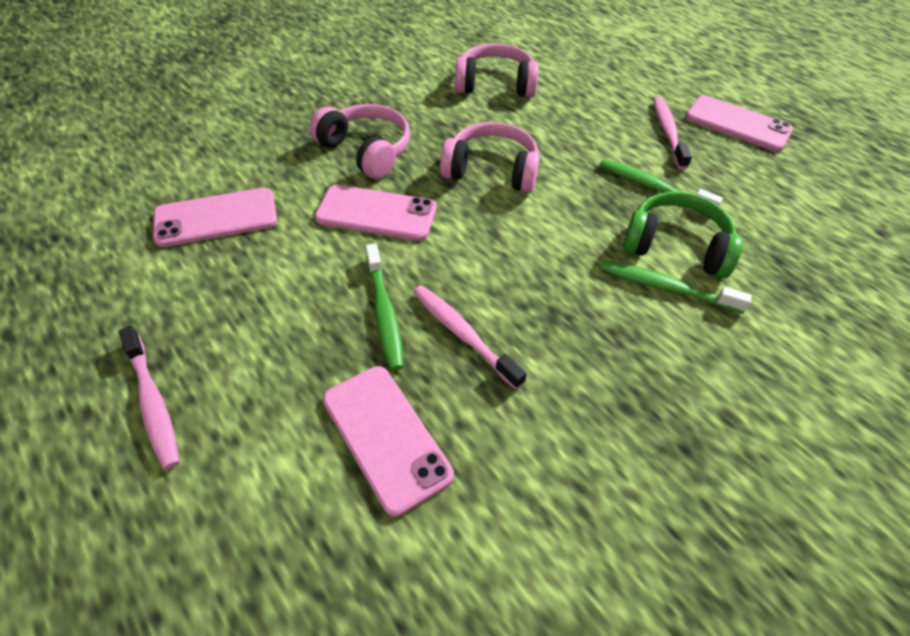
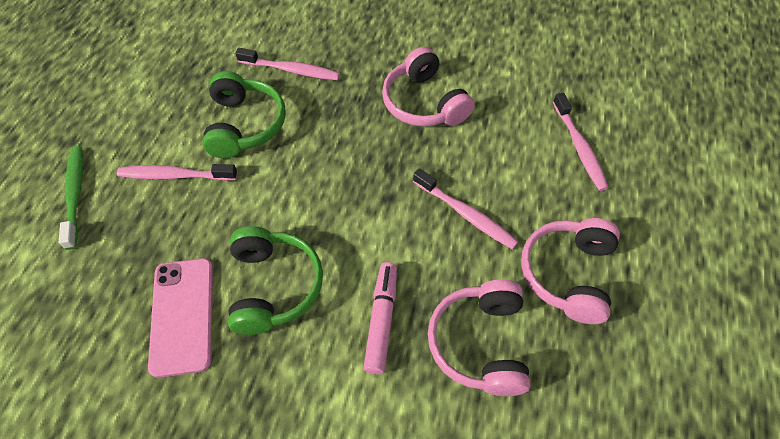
green headphones: [623,192,743,278] = 1 -> [202,71,286,158] [228,226,323,335] = 2
green toothbrush: [366,243,404,370] [599,159,723,206] [600,260,752,313] = 3 -> [59,146,83,250] = 1
pink marker: none = 0 -> [363,262,397,374] = 1
pink phone: [153,188,277,247] [315,185,437,241] [323,366,454,517] [686,95,793,152] = 4 -> [148,258,213,378] = 1
pink toothbrush: [119,326,180,470] [413,285,527,389] [653,97,692,169] = 3 -> [117,164,237,181] [235,48,340,81] [413,168,519,249] [553,93,609,191] = 4

